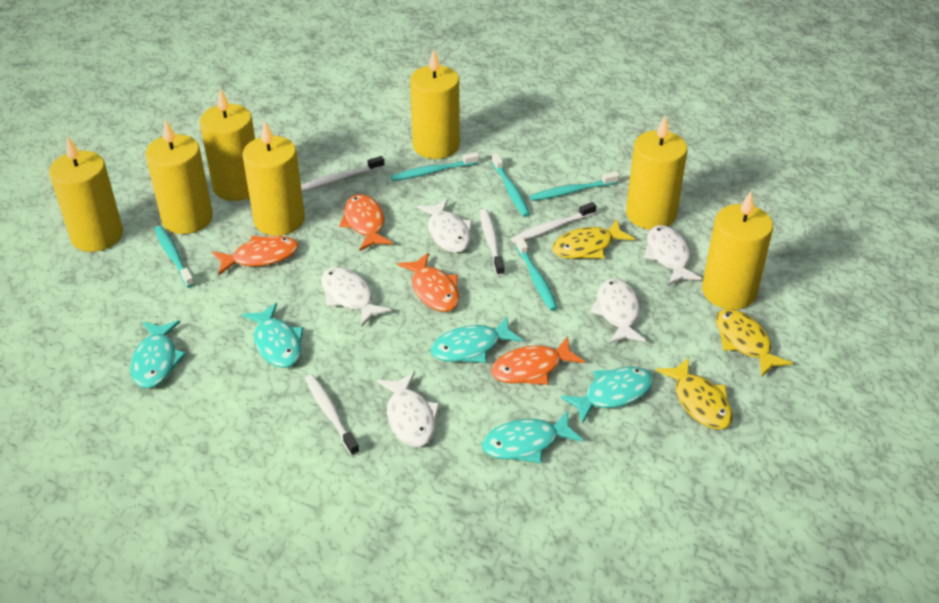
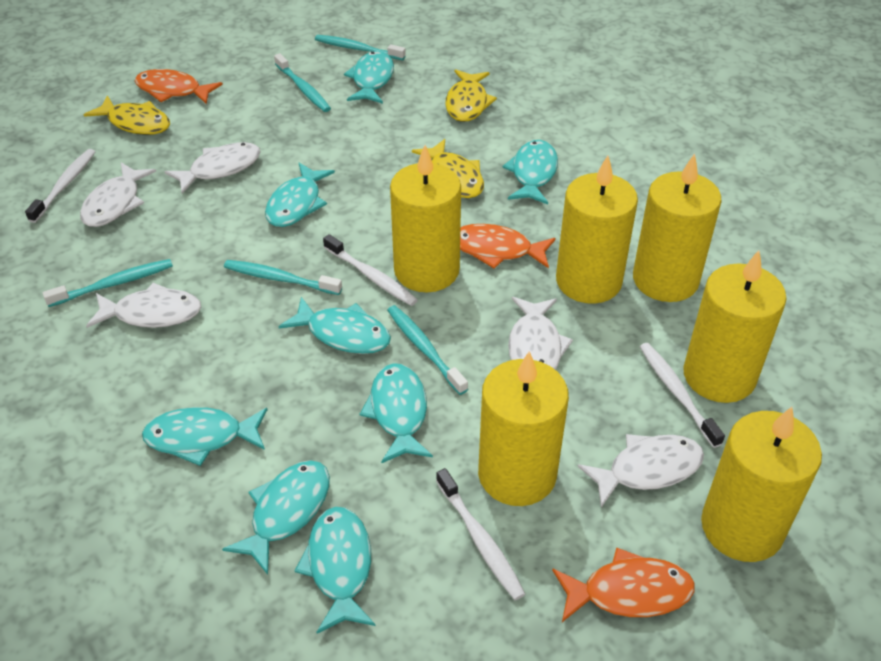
orange fish: [212,236,299,275] [339,194,393,251] [397,253,459,312] [491,336,585,385] = 4 -> [134,69,223,104] [460,224,556,269] [552,547,695,622] = 3
turquoise fish: [130,320,186,388] [242,303,304,368] [430,317,523,363] [482,411,583,463] [561,367,653,424] = 5 -> [142,407,268,466] [222,460,330,575] [265,163,335,227] [279,297,391,354] [295,507,376,634] [344,51,394,104] [360,363,433,463] [502,140,558,204] = 8
yellow candle: [49,136,123,252] [145,119,213,234] [200,88,255,201] [242,120,305,236] [410,49,460,159] [626,115,687,230] [702,191,773,310] = 7 -> [390,145,461,292] [478,351,569,506] [556,155,638,304] [633,153,721,302] [683,250,786,403] [701,407,822,562] = 6

